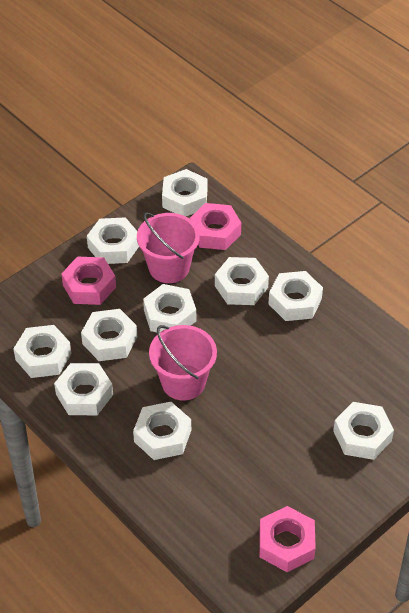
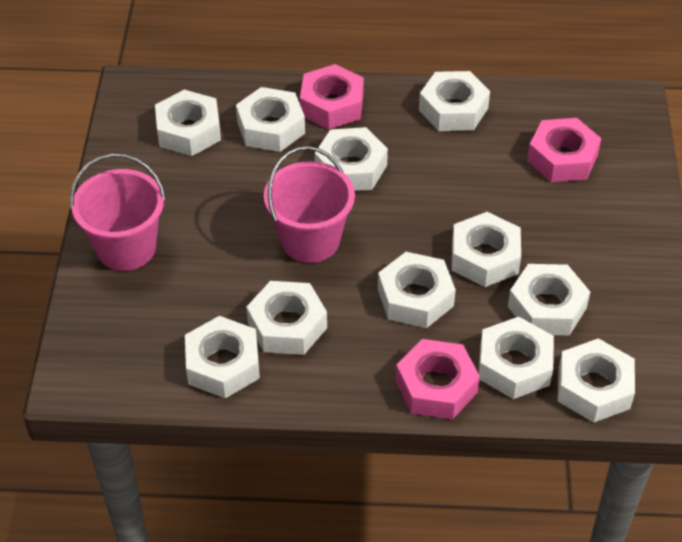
white nut: [13,325,72,378] [54,363,113,415] [81,309,137,361] [87,217,139,264] [133,402,191,460] [143,284,196,332] [162,169,207,216] [215,257,269,305] [268,271,323,321] [333,402,394,460] = 10 -> [155,90,221,156] [185,316,260,398] [236,87,305,152] [246,281,327,355] [315,127,388,191] [378,252,456,328] [419,71,490,131] [452,212,521,287] [479,317,554,399] [508,264,590,335] [558,338,635,423] = 11

